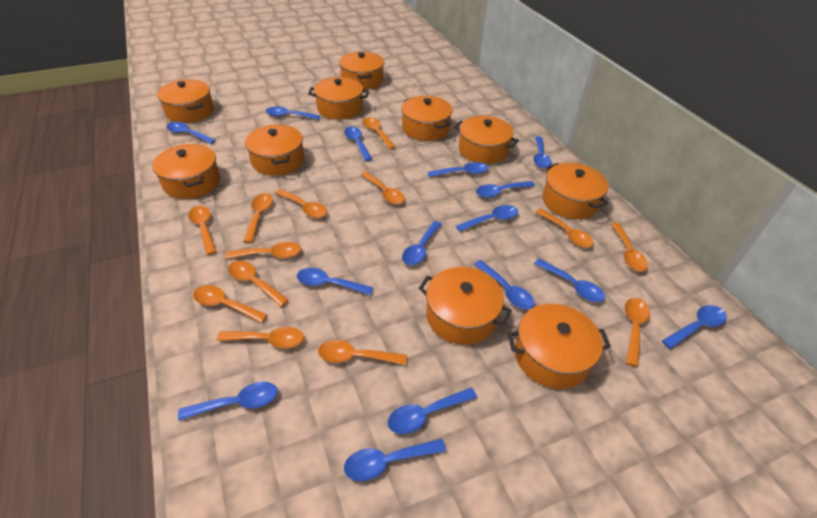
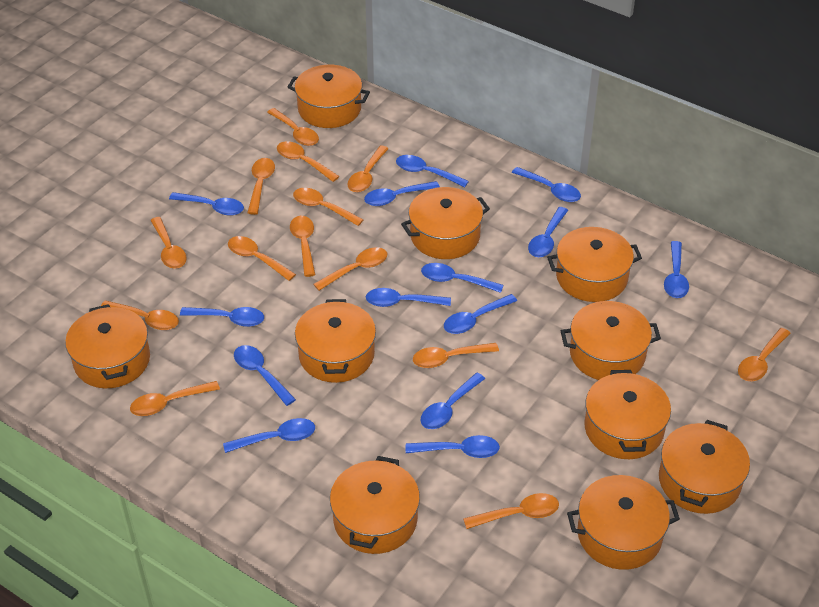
blue spoon: [166,122,216,144] [178,382,278,421] [266,106,320,120] [297,268,374,295] [344,127,372,161] [344,439,446,481] [388,388,477,434] [402,221,442,265] [428,162,488,177] [456,205,518,232] [474,260,535,310] [476,181,535,198] [533,136,551,168] [534,259,605,302] [662,305,727,349] = 15 -> [169,192,244,216] [180,307,264,327] [223,418,315,453] [234,345,296,406] [364,181,440,206] [366,288,451,307] [396,155,469,187] [406,435,500,458] [421,263,504,293] [421,373,485,429] [444,294,517,334] [512,167,581,202] [528,207,568,257] [664,241,689,298] = 14
orange spoon: [188,206,217,255] [193,285,268,323] [217,327,304,349] [225,242,301,259] [228,261,289,307] [243,193,273,243] [275,189,327,218] [318,340,407,365] [361,172,405,204] [363,117,396,149] [536,209,594,248] [611,223,648,272] [625,298,650,367] = 13 -> [101,300,179,330] [130,381,220,416] [150,217,187,269] [228,236,296,281] [247,158,275,215] [267,108,319,146] [277,141,340,182] [290,216,316,277] [293,188,364,226] [314,247,387,291] [347,145,389,192] [413,343,499,368] [463,493,559,529] [738,328,790,381] = 14

